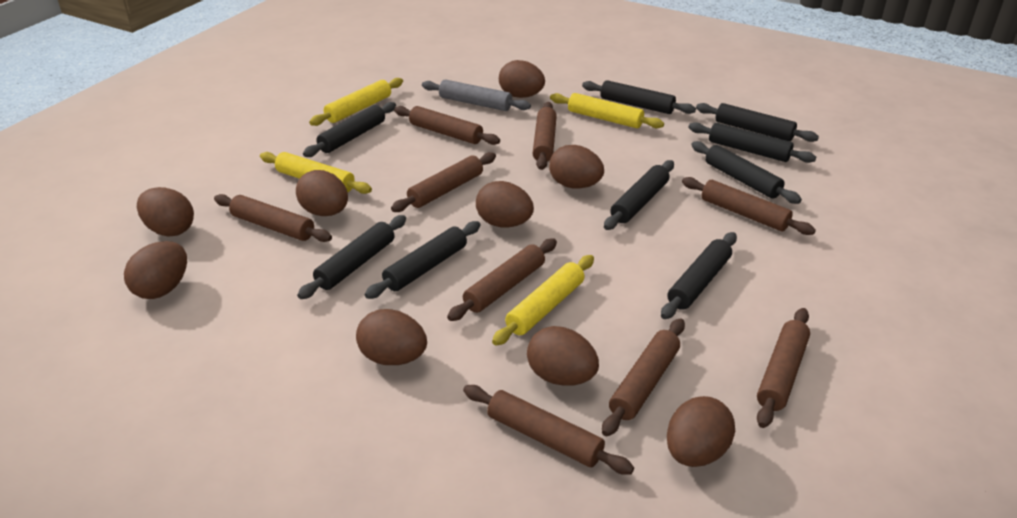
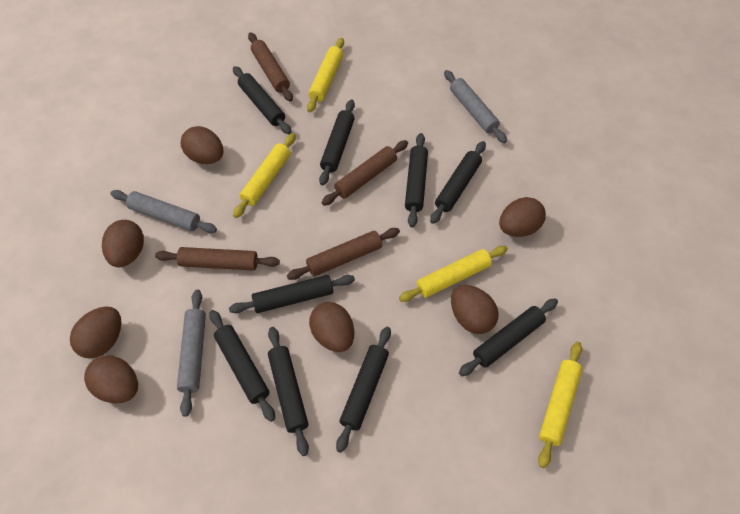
brown egg: [124,241,187,299] [137,187,194,237] [296,170,348,216] [356,309,427,365] [476,181,534,228] [499,60,545,98] [527,326,599,386] [549,145,604,189] [667,396,735,467] = 9 -> [70,306,121,359] [84,356,138,403] [102,220,144,267] [181,126,223,164] [309,302,354,352] [451,285,499,334] [499,197,546,237] = 7
brown rolling pin: [214,194,332,242] [391,152,496,212] [394,106,500,145] [447,238,557,321] [463,385,634,475] [533,102,557,170] [602,318,685,436] [682,177,816,235] [757,308,810,428] = 9 -> [155,247,280,271] [248,32,293,102] [287,228,400,280] [321,140,408,206] = 4
grey rolling pin: [422,79,531,111] = 1 -> [111,190,217,233] [177,290,206,417] [444,70,507,143] = 3

